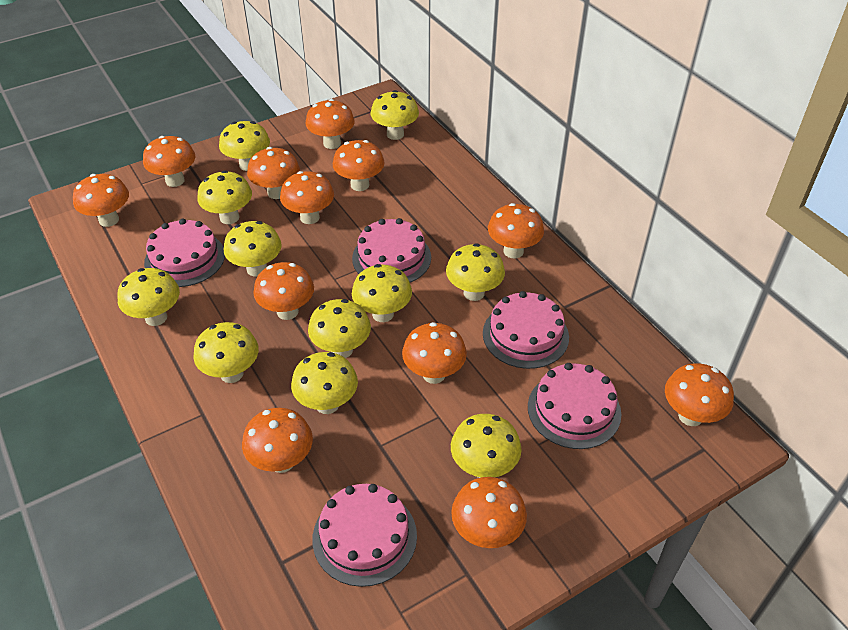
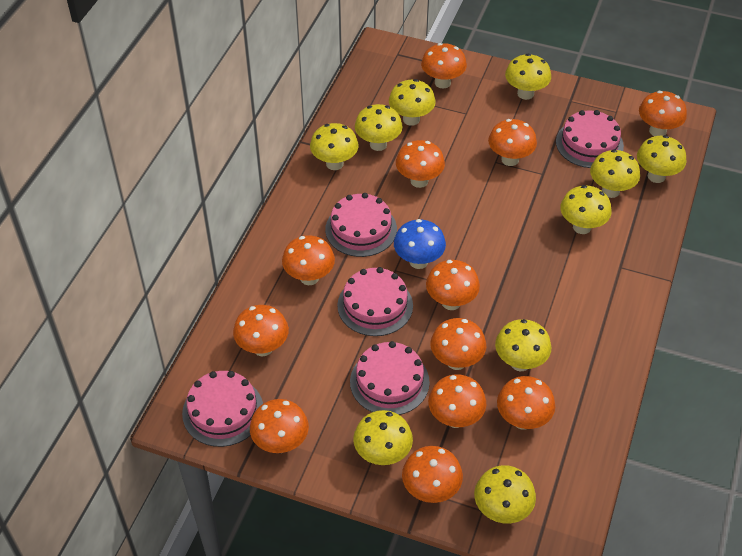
blue mushroom: none = 0 -> [394,219,446,269] = 1
yellow mushroom: [117,268,180,326] [193,322,259,383] [197,170,252,224] [219,121,270,171] [224,221,282,277] [291,352,358,414] [308,299,371,358] [352,264,412,322] [371,90,419,140] [446,243,505,301] [451,414,522,478] = 11 -> [310,123,358,170] [353,410,413,465] [355,104,403,151] [389,79,436,126] [474,465,536,524] [495,319,551,371] [505,54,551,100] [560,185,612,234] [590,149,640,198] [637,135,687,183] = 10

